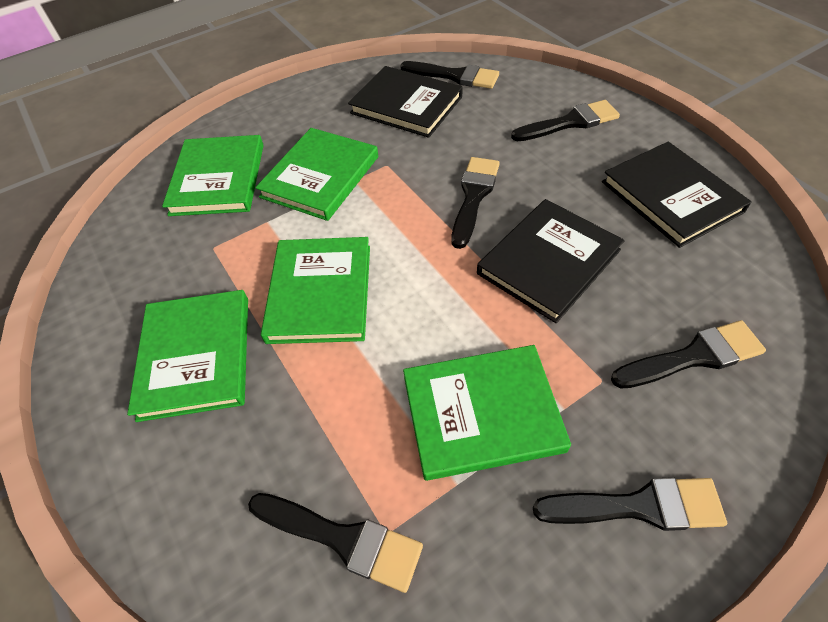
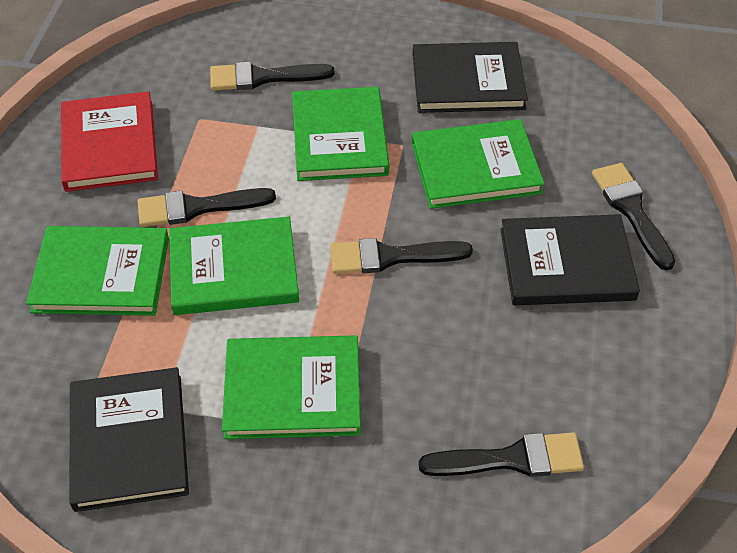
black brush: [248,493,423,593] [400,61,499,89] [451,157,500,249] [511,100,620,141] [533,477,727,531] [611,320,766,389] = 6 -> [138,188,276,227] [210,62,334,91] [330,238,473,274] [419,432,584,477] [592,163,675,271] = 5
red book: none = 0 -> [61,91,158,192] = 1

